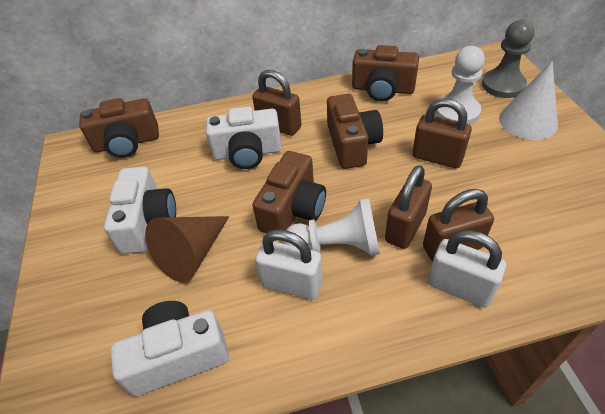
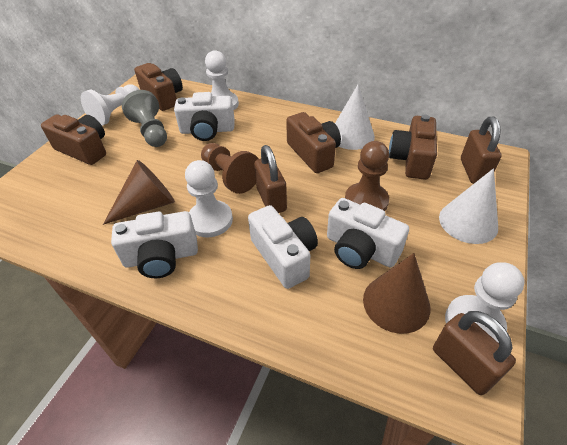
brown cone: [145,216,229,282] = 1 -> [103,160,175,225] [363,253,430,334] = 2
brown padlock: [252,70,301,136] [385,165,432,249] [412,98,472,168] [423,189,494,261] = 4 -> [254,145,287,213] [433,311,516,395] [461,117,502,184] = 3
brown pawn: none = 0 -> [201,143,259,194] [345,141,389,211] = 2
white camera: [104,167,176,254] [110,301,229,396] [206,106,282,169] = 3 -> [111,211,198,278] [174,92,235,141] [248,205,318,289] [327,198,409,269] = 4
white cone: [499,61,558,140] = 1 -> [335,85,375,150] [439,168,498,244] = 2
white padlock: [255,229,323,300] [428,230,506,308] = 2 -> none = 0
white pawn: [283,198,380,256] [435,46,485,125] = 2 -> [81,85,140,126] [185,160,233,237] [205,50,239,111] [445,262,525,343] = 4

